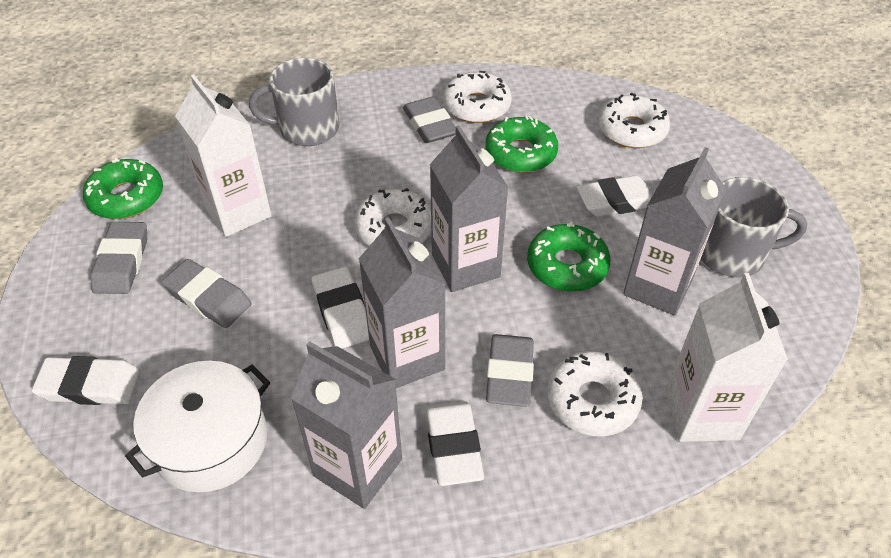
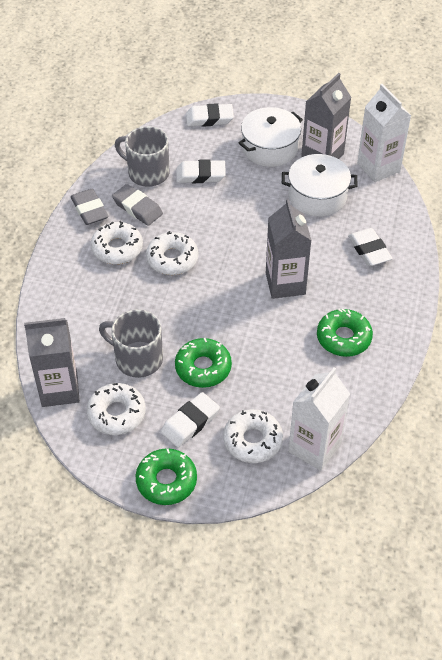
grey carton: [291,341,402,509] [359,217,446,388] [430,125,509,292] [623,147,726,316] = 4 -> [24,318,80,407] [266,198,312,299] [301,73,351,159] = 3
grey eraser: [90,222,147,294] [162,259,252,328] [403,97,456,143] [486,334,534,407] = 4 -> [71,189,109,225] [112,184,163,226] = 2
white pot: [125,361,270,492] = 1 -> [239,107,303,167] [282,154,358,217] = 2

